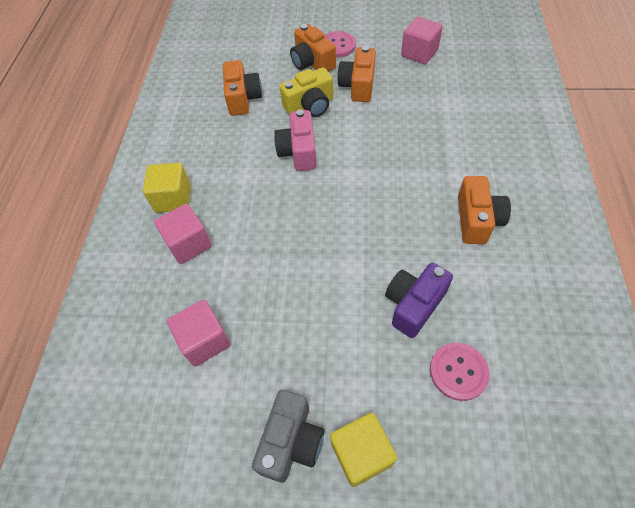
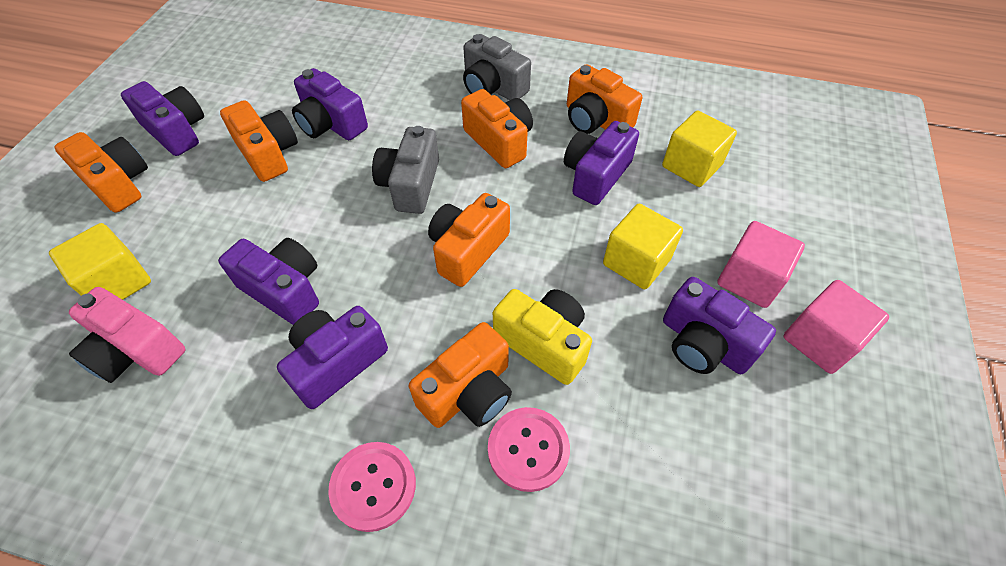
grey camera: [252,390,324,483] = 1 -> [372,126,439,214] [463,34,531,100] = 2
orange camera: [223,60,262,116] [290,24,336,72] [337,46,376,102] [458,176,511,244] = 4 -> [54,132,148,213] [220,100,298,182] [409,322,512,428] [428,193,510,287] [461,89,533,168] [567,64,642,134] = 6
pink cube: [154,204,212,264] [167,299,231,367] [401,16,443,64] = 3 -> [717,221,805,308] [783,280,889,374] = 2
purple camera: [385,263,453,338] = 1 -> [121,81,204,156] [218,238,319,325] [277,306,388,409] [292,68,368,140] [564,121,639,205] [663,277,776,374] = 6
yellow cube: [143,163,191,213] [330,413,397,487] = 2 -> [49,223,151,300] [603,204,683,289] [662,111,737,187] = 3

